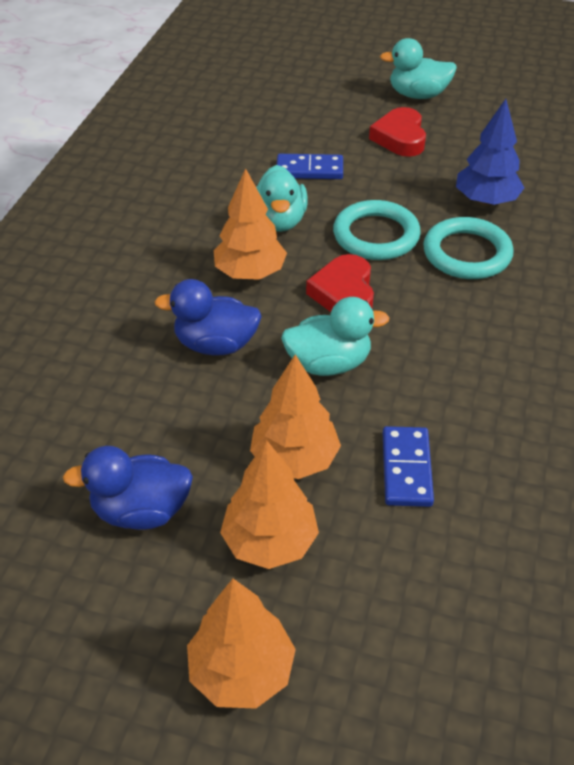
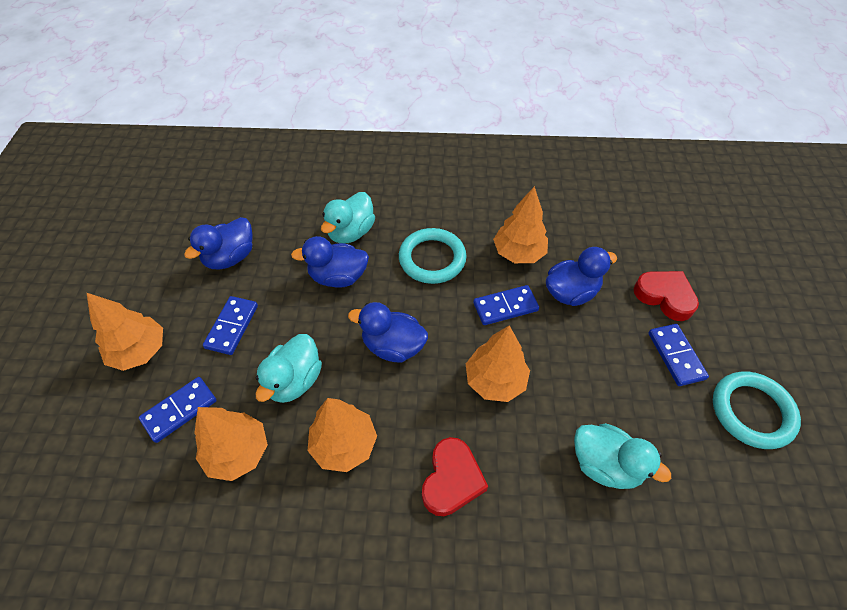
blue domino: [277,154,343,179] [383,426,434,507] = 2 -> [139,377,217,443] [203,296,258,355] [473,285,539,325] [648,324,709,386] = 4
blue duck: [63,446,193,530] [154,279,262,356] = 2 -> [184,217,253,269] [291,236,369,288] [348,302,428,362] [546,247,617,306] = 4
blue tree: [456,99,524,206] = 1 -> none = 0
orange tree: [187,579,296,709] [214,168,287,280] [220,440,319,569] [250,354,341,479] = 4 -> [87,293,163,371] [194,407,268,481] [308,398,377,472] [466,325,530,402] [493,186,548,263] = 5

